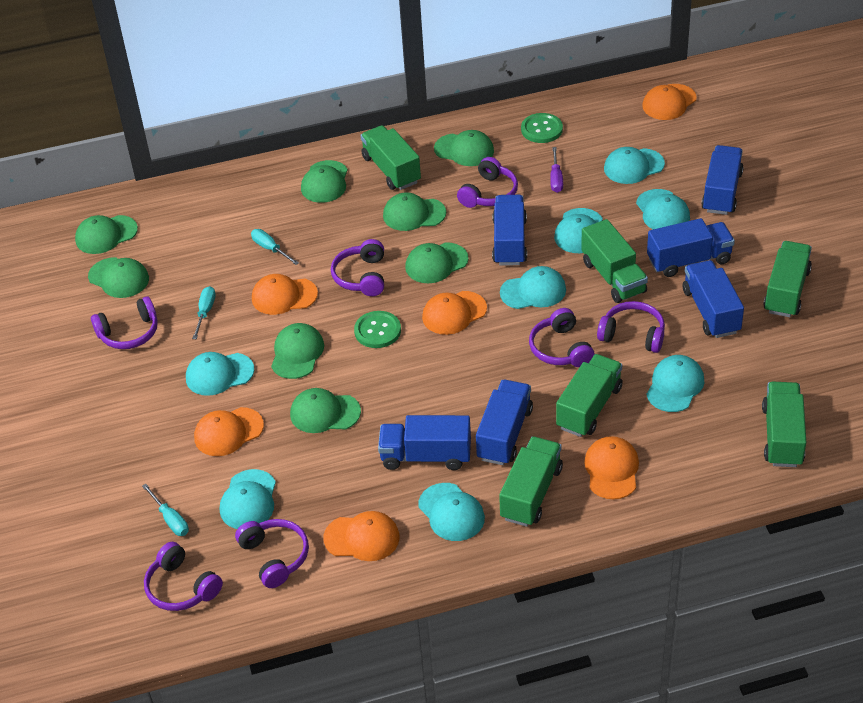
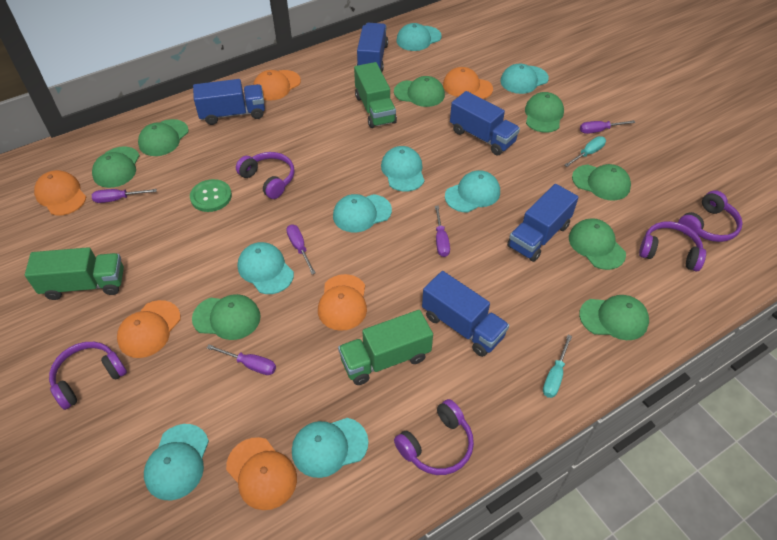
blue truck: [378,415,471,470] [476,380,533,465] [492,195,527,266] [647,218,735,277] [683,260,744,338] [701,145,744,215] = 6 -> [193,79,265,125] [357,23,388,72] [422,271,509,357] [450,91,520,155] [507,184,579,262] = 5
green button: [354,311,401,348] [521,113,563,143] = 2 -> [190,179,232,212] = 1
green truck: [360,125,421,190] [499,436,563,527] [556,354,623,437] [581,219,648,303] [762,382,806,467] [763,241,812,317] = 6 -> [25,247,124,300] [338,310,433,385] [354,62,397,128] = 3
purple headphones: [91,296,158,349] [144,542,223,611] [235,519,309,588] [331,239,384,296] [457,157,518,208] [529,308,595,367] [597,301,665,353] = 7 -> [49,342,127,410] [236,152,295,199] [394,399,474,475] [639,221,706,271] [678,190,743,242] = 5
purple screwdriver: [550,147,563,193] = 1 -> [92,189,157,203] [207,345,276,375] [286,224,315,274] [435,206,450,257] [580,120,635,134] = 5
turquoise screwdriver: [142,484,189,536] [192,286,216,339] [251,229,299,265] = 3 -> [543,335,572,398] [564,136,606,167] = 2

